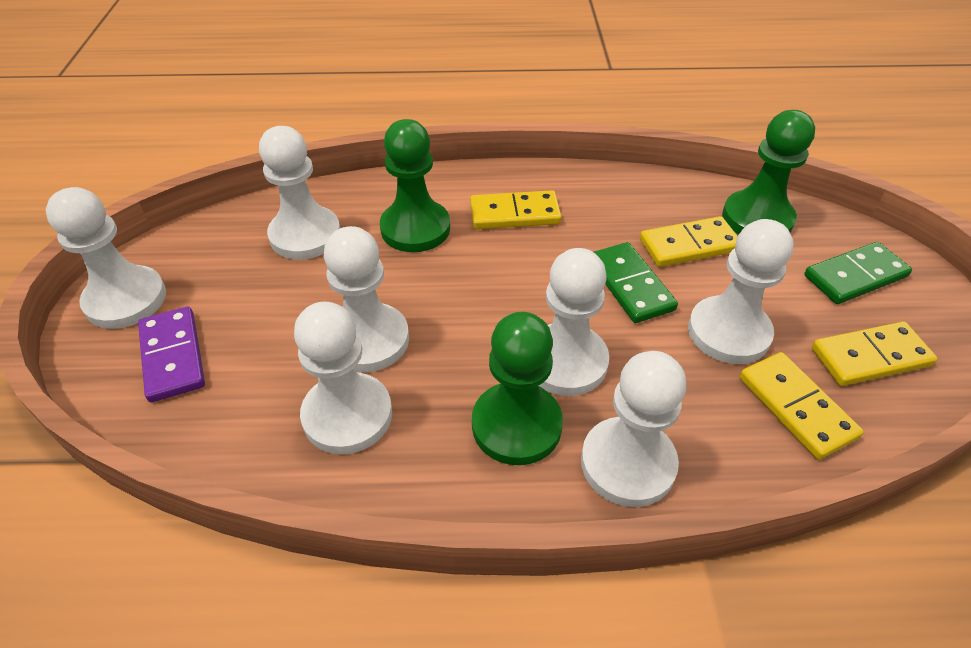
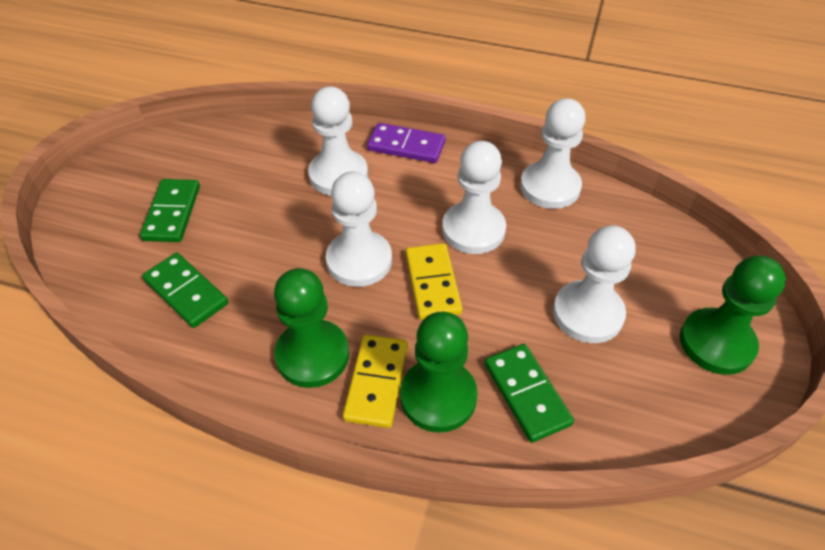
green domino: [594,242,678,323] [804,242,912,304] = 2 -> [140,179,200,242] [142,253,228,328] [485,344,574,443] = 3
white pawn: [46,187,166,329] [259,126,340,260] [294,302,392,454] [324,226,409,372] [539,248,609,396] [581,351,686,507] [688,219,794,364] = 7 -> [308,86,368,196] [326,172,392,287] [442,141,506,254] [520,98,586,209] [553,225,636,343] = 5
yellow domino: [470,190,562,229] [640,216,738,267] [739,352,864,460] [812,322,938,386] = 4 -> [343,334,408,428] [406,243,462,320] = 2

